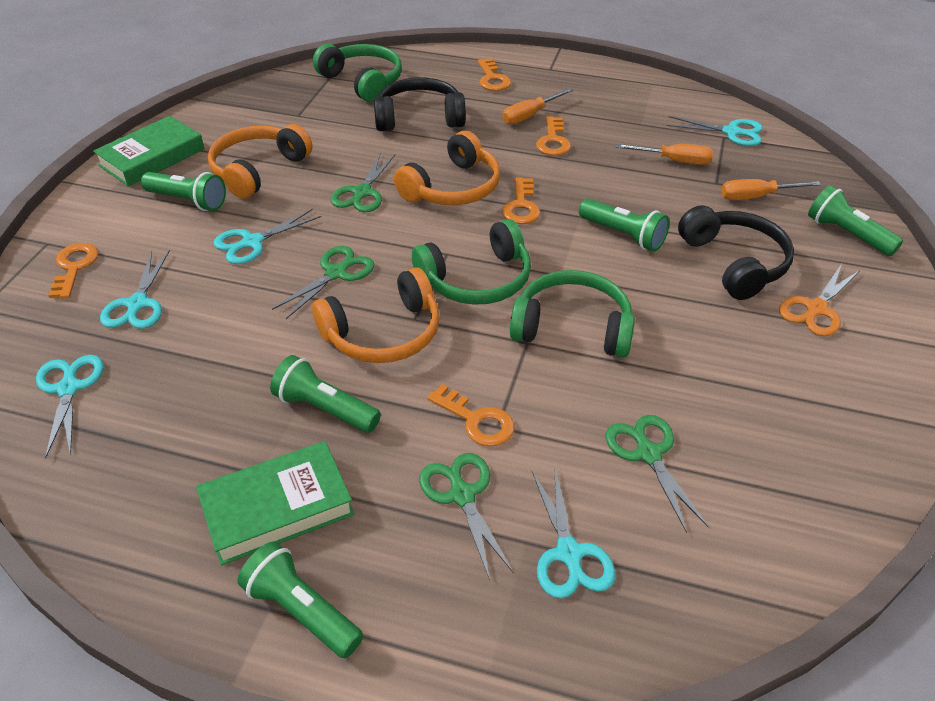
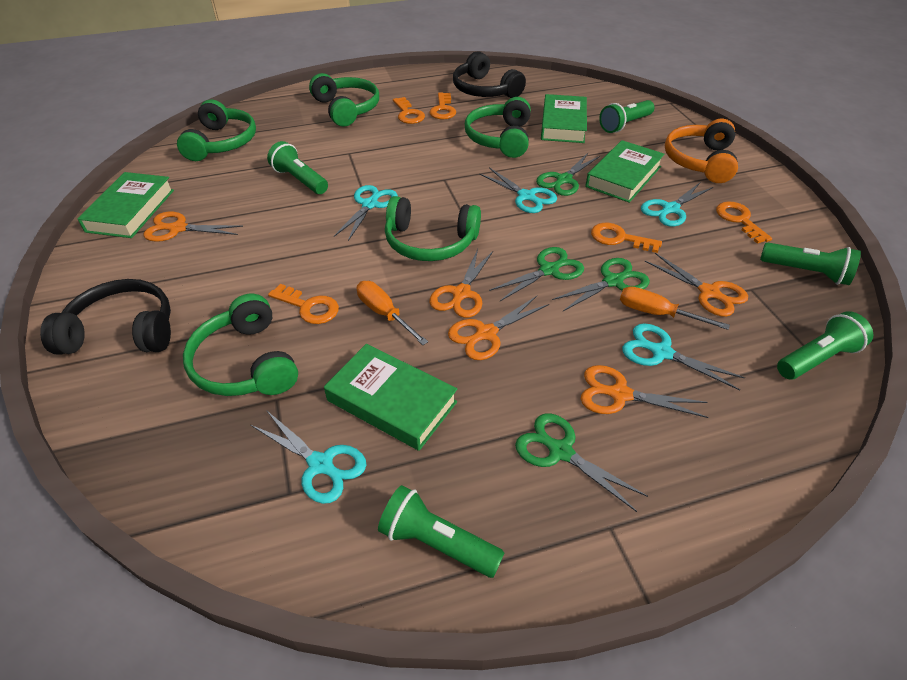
green book: [93,116,205,187] [196,441,354,565] = 2 -> [77,172,174,238] [324,344,457,451] [541,94,587,143] [585,140,665,203] = 4
green headphones: [313,44,402,102] [412,219,531,305] [510,270,635,358] = 3 -> [177,99,256,161] [183,294,298,396] [309,73,379,127] [385,196,481,261] [465,97,531,158] = 5
orange headphones: [208,124,313,199] [312,268,440,363] [394,131,500,205] = 3 -> [665,119,738,183] = 1
orange scissors: [779,264,860,336] = 1 -> [144,212,243,242] [430,249,493,318] [448,296,549,360] [581,365,708,418] [645,253,748,317] = 5
orange screwdriver: [502,88,573,125] [616,144,713,165] [721,179,821,200] = 3 -> [357,281,428,345] [620,286,730,330] = 2

